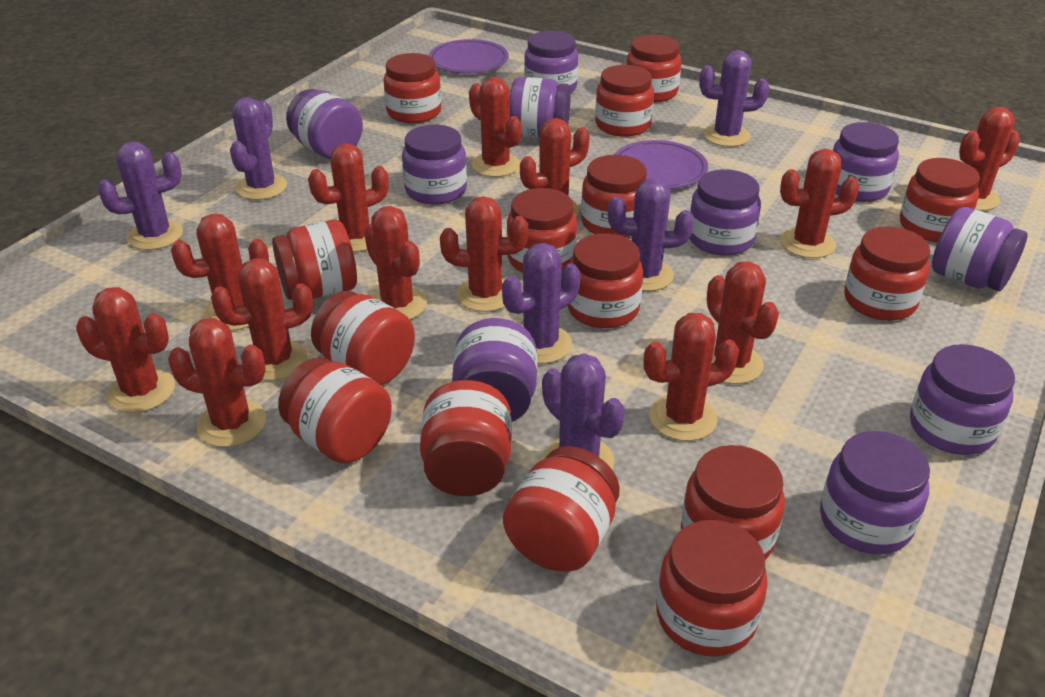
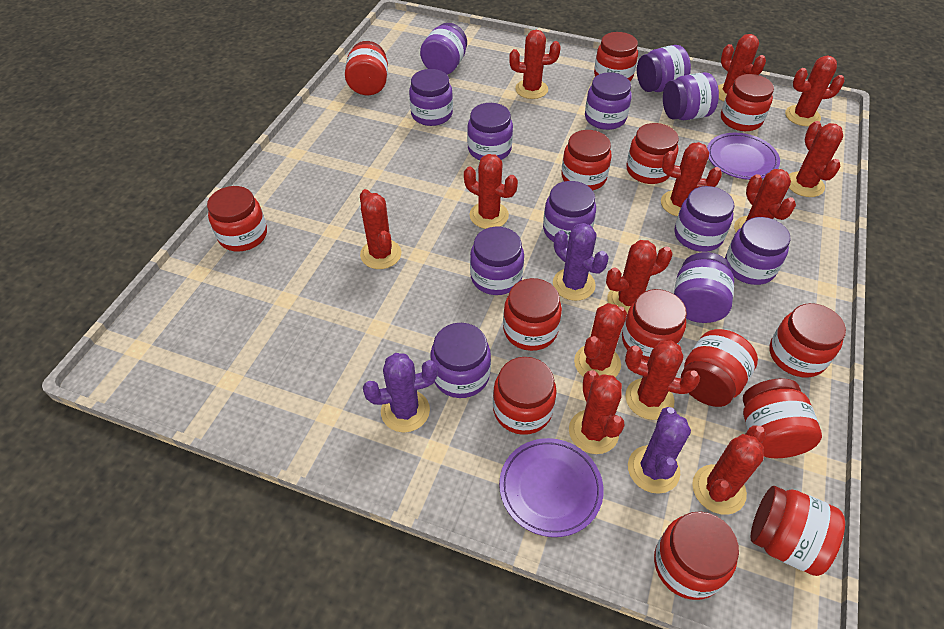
purple cactus: [98,142,183,250] [230,97,287,200] [502,243,580,364] [542,353,625,470] [608,178,694,291] [699,50,769,147] = 6 -> [363,353,438,432] [553,223,609,301] [628,407,691,494] = 3
purple jar: [286,89,363,159] [402,125,467,205] [452,318,537,422] [510,77,571,138] [524,31,578,93] [689,169,761,256] [820,431,930,554] [833,122,899,202] [910,344,1015,455] [932,207,1028,291] = 10 -> [409,69,453,126] [420,23,467,75] [431,323,491,398] [467,103,513,160] [470,227,524,295] [543,181,596,246] [585,72,632,130] [637,45,691,92] [663,72,719,120] [674,186,734,252] [674,252,734,323] [725,217,791,285] = 12
red jar: [272,220,357,300] [278,357,392,463] [311,291,415,385] [384,53,441,123] [420,380,512,496] [503,446,620,572] [507,188,577,273] [568,233,643,328] [581,155,647,238] [595,65,654,137] [626,35,681,103] [656,520,768,656] [681,445,785,560] [844,226,930,321] [900,158,980,242] = 15 -> [207,186,267,252] [345,41,388,95] [493,357,557,435] [503,278,562,351] [561,130,612,190] [594,32,638,81] [622,289,687,361] [626,123,679,184] [654,511,739,600] [681,329,758,407] [721,74,774,131] [743,378,822,458] [751,486,845,576] [770,303,846,378] = 14

